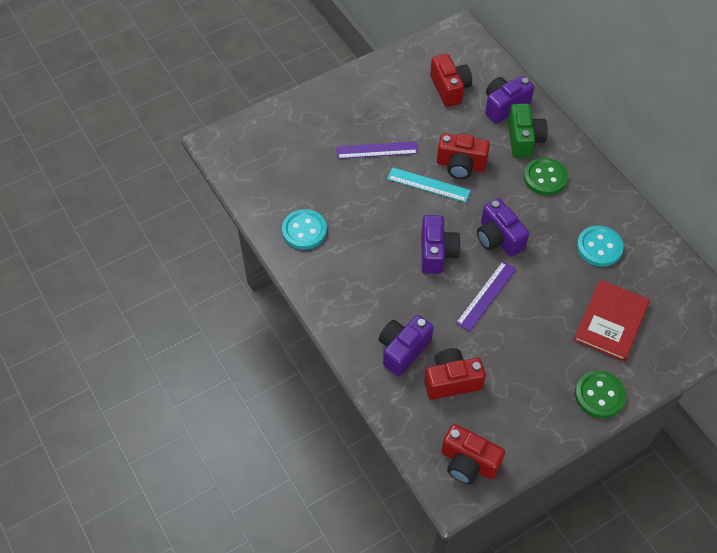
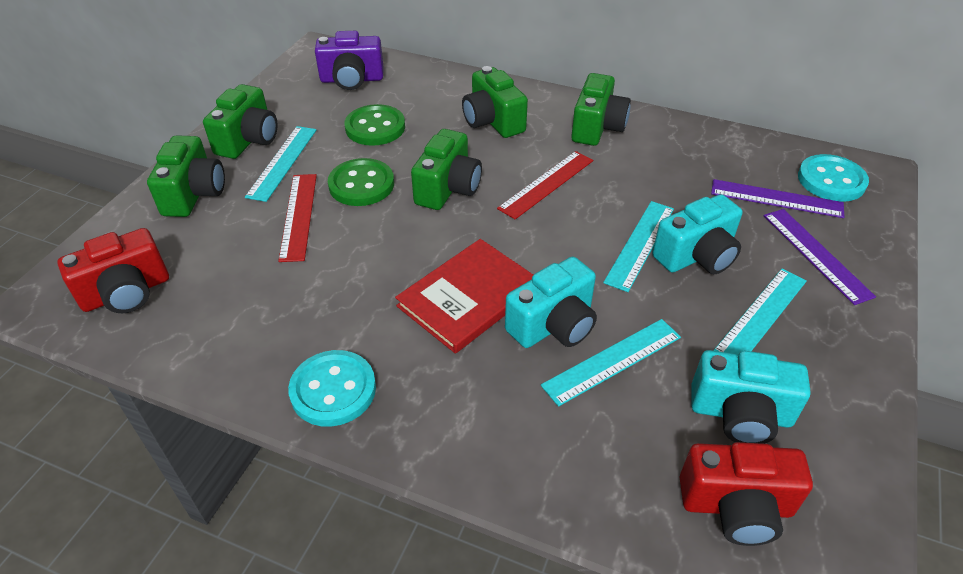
green camera: [508,103,548,158] = 1 -> [147,135,225,217] [203,84,277,159] [411,129,482,210] [462,66,528,138] [571,73,631,146] = 5
purple camera: [379,315,433,376] [422,215,461,274] [477,199,529,257] [485,76,534,124] = 4 -> [315,31,384,90] = 1
red camera: [424,348,486,400] [430,54,472,107] [437,133,490,179] [441,424,505,484] = 4 -> [57,228,169,313] [680,442,813,546] = 2
red ruler: none = 0 -> [278,174,317,262] [497,151,593,220] = 2
turquoise camera: none = 0 -> [505,257,597,348] [652,194,743,274] [691,350,811,444] = 3
turquoise ruler: [387,167,471,202] = 1 -> [245,126,317,202] [541,319,681,407] [603,201,674,292] [713,268,807,354] = 4

